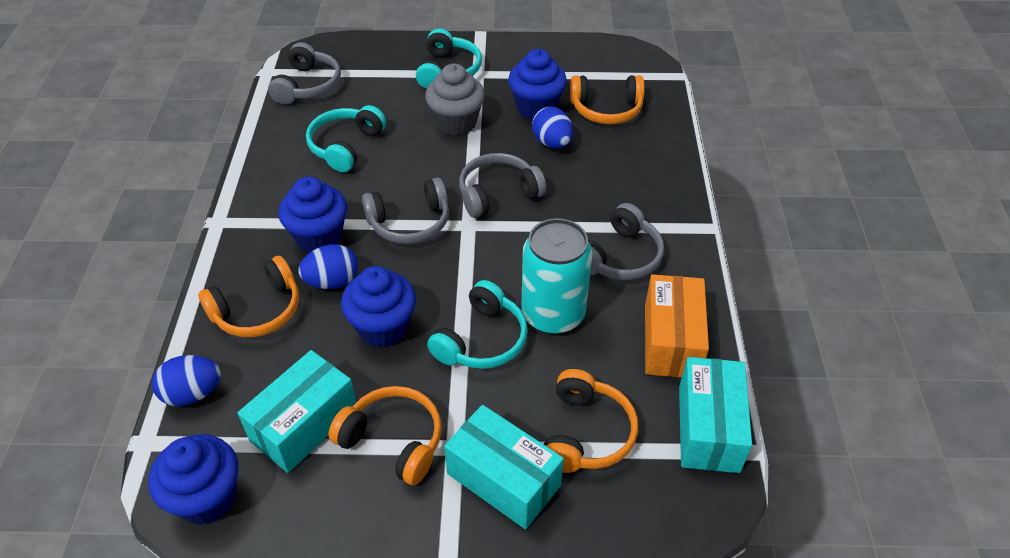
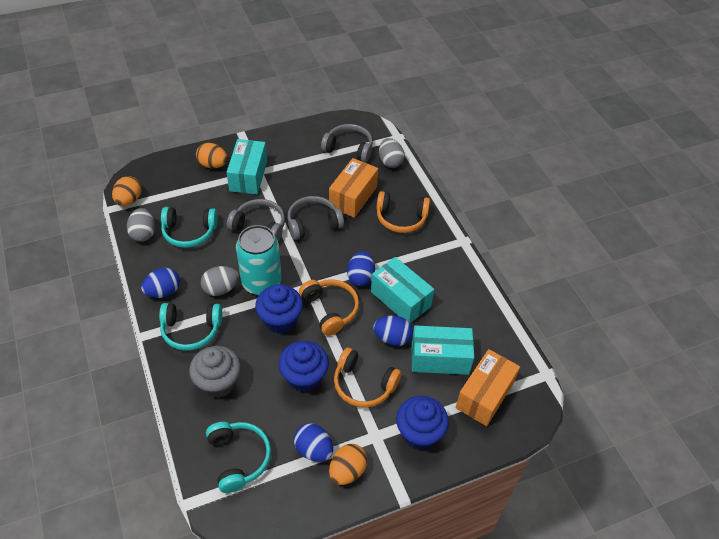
blue cupcake: [148,434,239,525] [278,176,347,253] [341,266,416,347] [508,49,567,119] = 4 -> [255,284,303,334] [278,341,329,393] [396,396,449,450] = 3
blue egg: [152,355,221,406] [298,244,358,289] [532,107,573,148] = 3 -> [141,268,180,298] [294,423,333,462] [347,251,375,286] [373,316,413,346] = 4
grey egg: none = 0 -> [127,208,155,242] [201,266,239,296] [379,138,404,168] = 3
grey headphones: [268,42,341,104] [362,178,449,244] [459,153,546,218] [588,203,664,280] = 4 -> [227,199,285,242] [287,196,344,240] [321,124,373,162] = 3
orange box: [645,274,709,378] = 1 -> [329,158,378,218] [455,349,520,426] = 2
orange egg: none = 0 -> [112,176,142,206] [196,143,228,169] [329,444,367,485] = 3
orange headphones: [198,256,299,337] [328,386,442,485] [544,369,638,473] [570,75,645,124] = 4 -> [299,279,359,336] [334,347,401,408] [376,191,430,233] = 3

